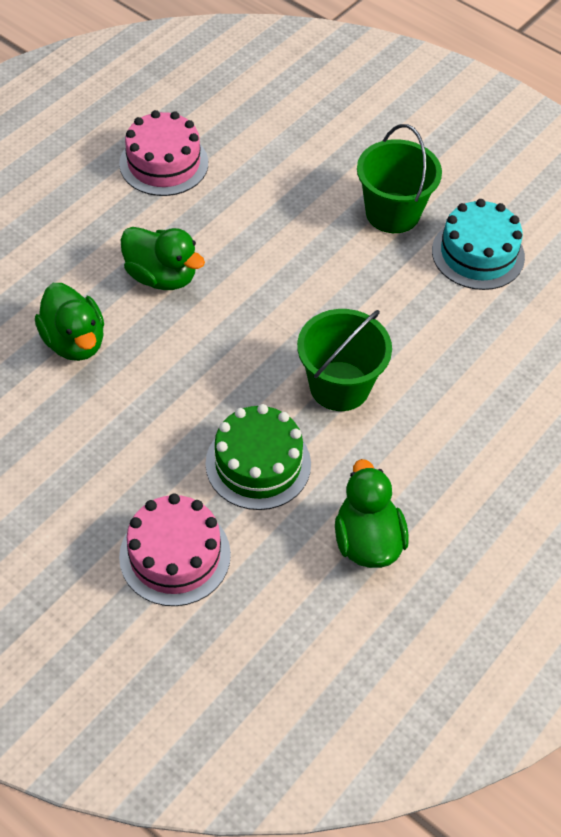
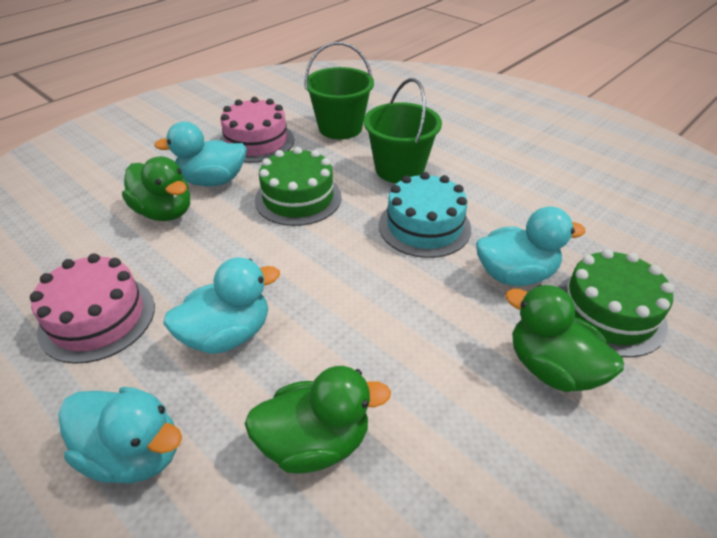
green cake: [205,404,311,510] = 1 -> [255,147,342,226] [557,249,674,357] = 2
turquoise duck: none = 0 -> [58,387,182,483] [154,122,247,186] [163,258,280,354] [476,207,586,286] = 4

